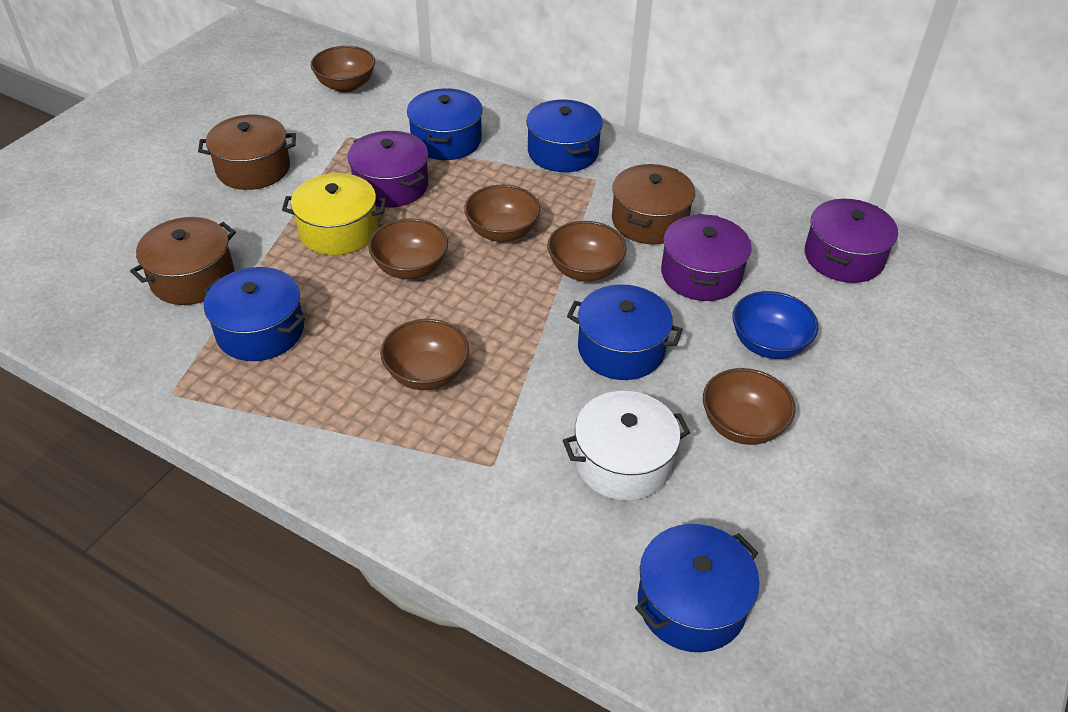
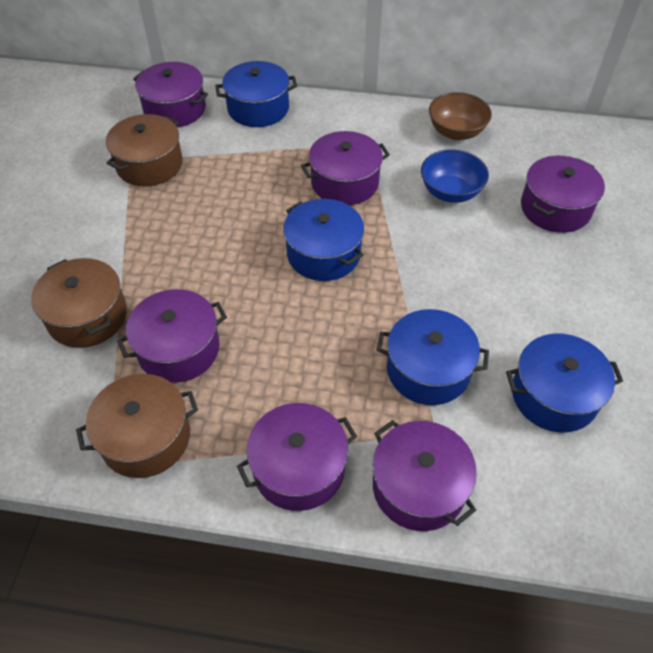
blue pot: [203,267,305,361] [407,88,483,160] [526,100,603,172] [567,284,683,380] [635,524,760,652] = 5 -> [215,61,297,127] [283,199,364,281] [377,309,489,405] [506,334,623,432] = 4
brown bowl: [311,46,375,93] [368,218,448,279] [380,319,469,390] [464,185,540,242] [547,221,627,281] [703,368,795,445] = 6 -> [429,92,492,140] = 1
purple pot: [347,131,428,208] [661,214,752,301] [805,199,898,283] = 3 -> [117,289,227,383] [133,62,208,127] [237,403,357,511] [301,131,390,205] [373,420,477,531] [521,156,605,233] = 6
white pot: [563,391,690,501] = 1 -> none = 0
yellow pot: [282,173,386,255] = 1 -> none = 0

